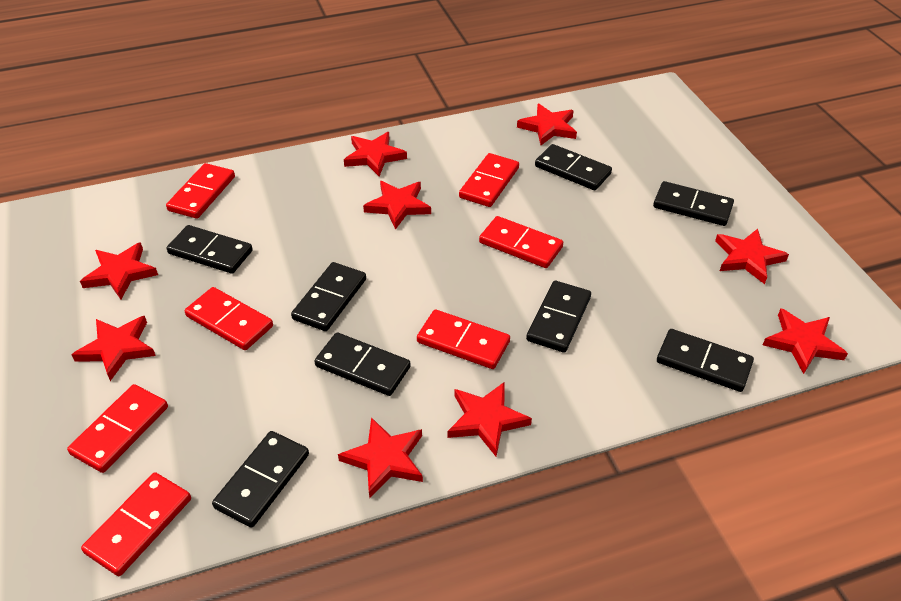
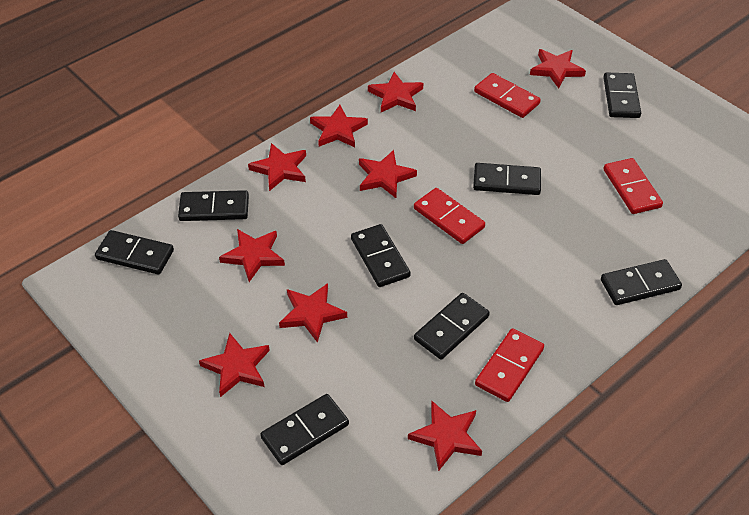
red domino: [67,384,168,473] [81,472,191,576] [166,163,235,219] [185,287,273,350] [417,309,510,369] [459,153,519,207] [479,216,563,268] = 7 -> [414,188,485,244] [474,73,541,118] [475,328,544,402] [603,158,663,214] = 4

